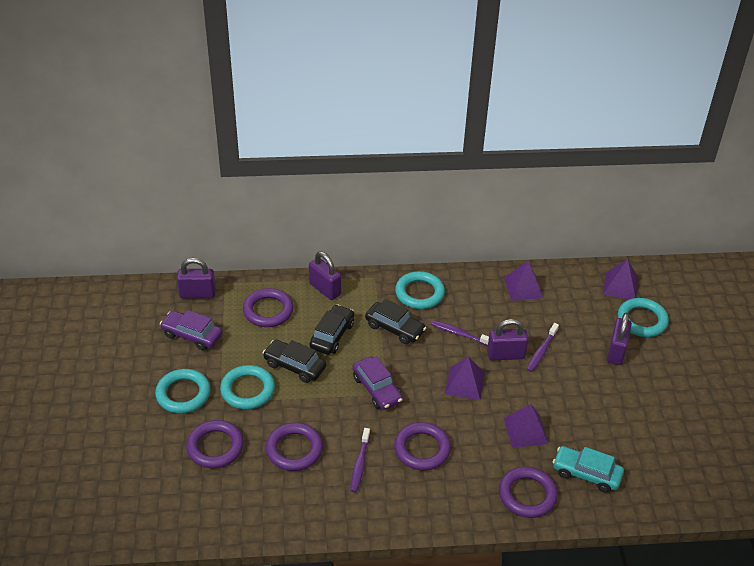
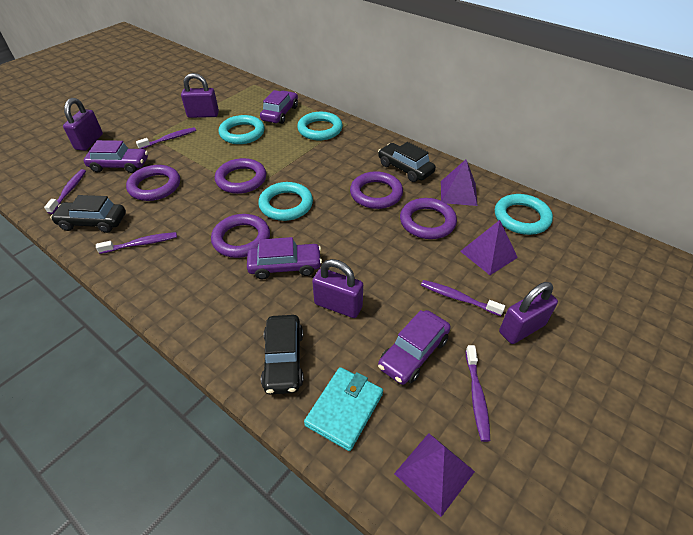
purple car: [160,310,223,351] [352,356,403,410] = 2 -> [83,140,148,173] [247,237,322,279] [260,90,298,124] [378,310,451,385] = 4
purple pyramid: [445,356,485,400] [504,261,544,301] [504,404,549,448] [603,259,638,299] = 4 -> [394,433,475,517] [441,159,478,206] [460,220,518,275] = 3
purple toothbrush: [350,428,370,493] [431,320,489,346] [527,323,559,372] = 3 -> [44,169,86,214] [96,232,177,254] [136,127,196,149] [421,280,505,316] [466,345,490,442] = 5
turquoise car: [553,446,624,493] = 1 -> none = 0
turquoise wallet: none = 0 -> [304,367,383,451] = 1

